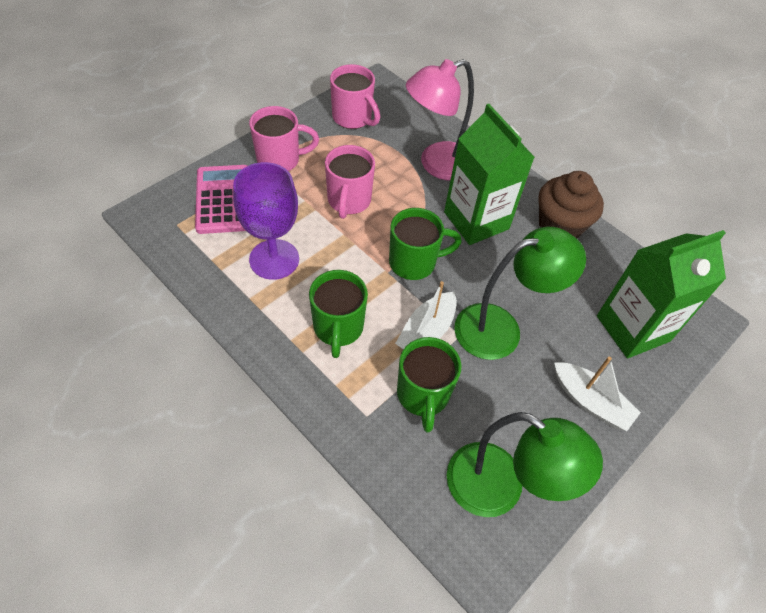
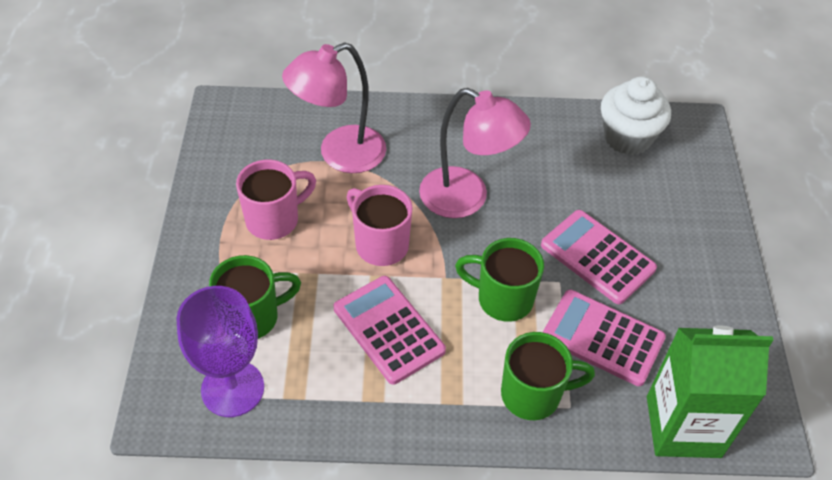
brown cupcake: [538,171,604,238] = 1 -> none = 0
green carton: [444,104,535,245] [597,230,726,358] = 2 -> [647,325,773,458] = 1
green lamp: [447,412,603,517] [454,227,586,360] = 2 -> none = 0
pink calculator: [195,165,247,234] = 1 -> [334,276,446,384] [541,210,657,304] [543,290,666,386] = 3
pink lamp: [406,59,474,181] = 1 -> [282,42,386,173] [419,88,531,218] = 2
pink mug: [249,106,319,171] [325,145,375,219] [330,64,380,129] = 3 -> [236,160,316,240] [347,185,413,266] = 2
white boat: [395,281,457,350] [554,356,641,431] = 2 -> none = 0
white cupcake: none = 0 -> [601,77,671,155] = 1

